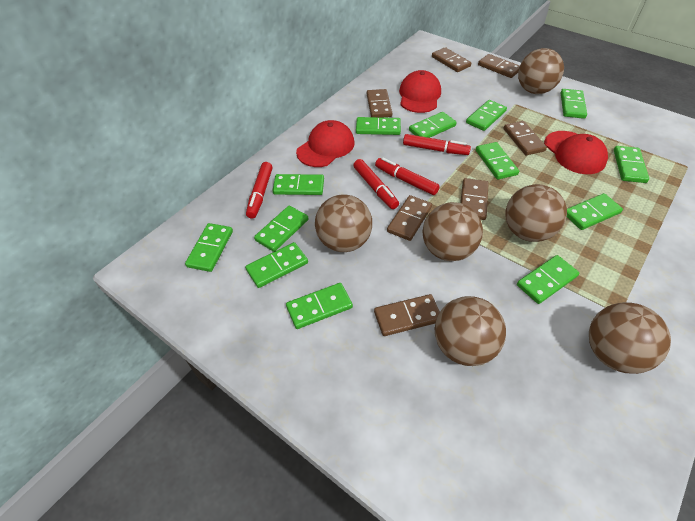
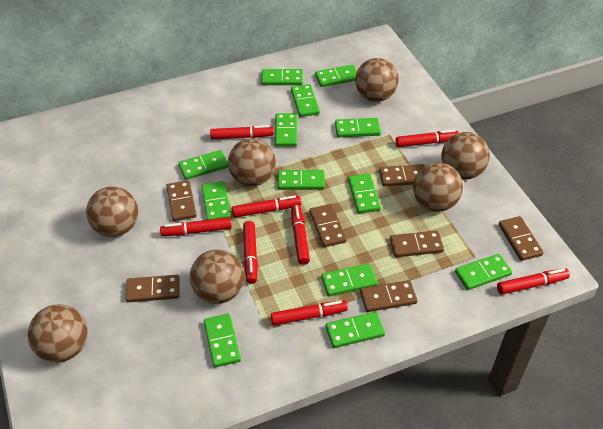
brown ball: [315,194,372,252] [422,202,483,261] [435,296,506,366] [505,184,567,242] [518,48,564,94] [589,302,671,374] = 6 -> [28,304,88,363] [86,186,138,237] [190,250,244,304] [228,138,276,186] [355,58,399,102] [413,162,463,212] [441,132,490,180] = 7
red cap: [296,120,354,167] [399,70,441,113] [544,131,608,174] = 3 -> none = 0
red marker: [246,162,273,219] [353,159,399,209] [375,157,440,195] [403,134,471,155] = 4 -> [160,217,232,236] [210,125,274,139] [232,195,301,218] [243,221,258,284] [271,300,348,325] [291,204,310,265] [396,130,459,147] [497,268,570,295] = 8

